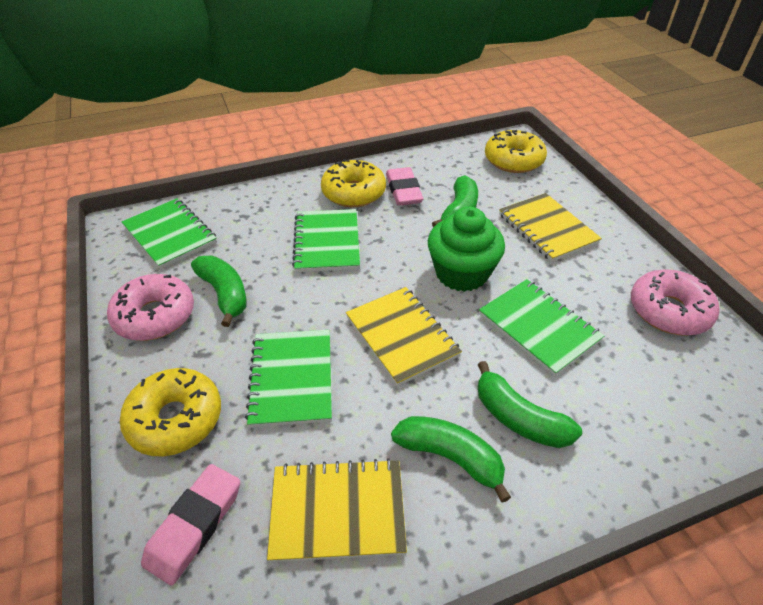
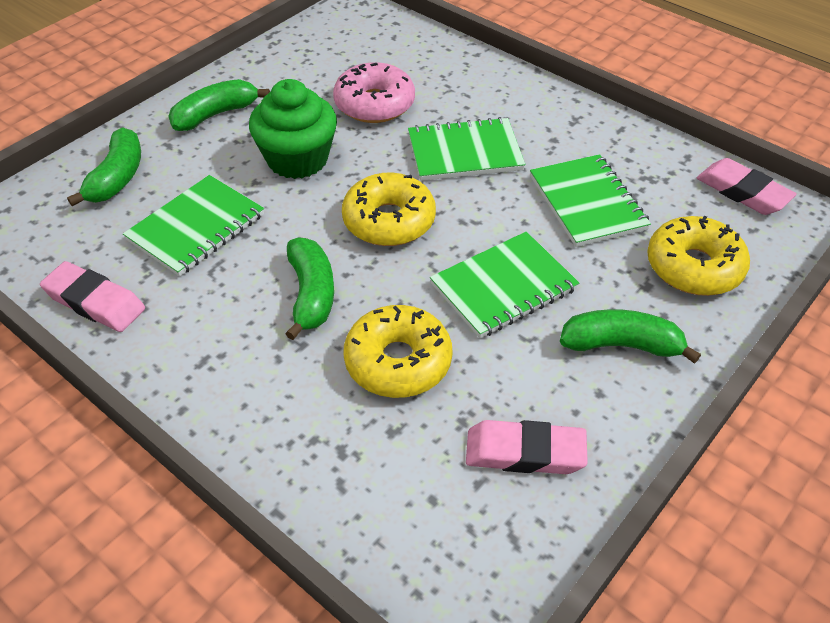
pink donut: [107,274,194,341] [631,269,719,336] = 2 -> [333,62,415,123] = 1
pink eraser: [141,464,240,586] [386,167,424,206] = 2 -> [40,261,145,332] [466,420,588,474] [697,158,797,215] = 3
yellow notebook: [267,458,407,562] [346,287,462,386] [499,193,602,262] = 3 -> none = 0

